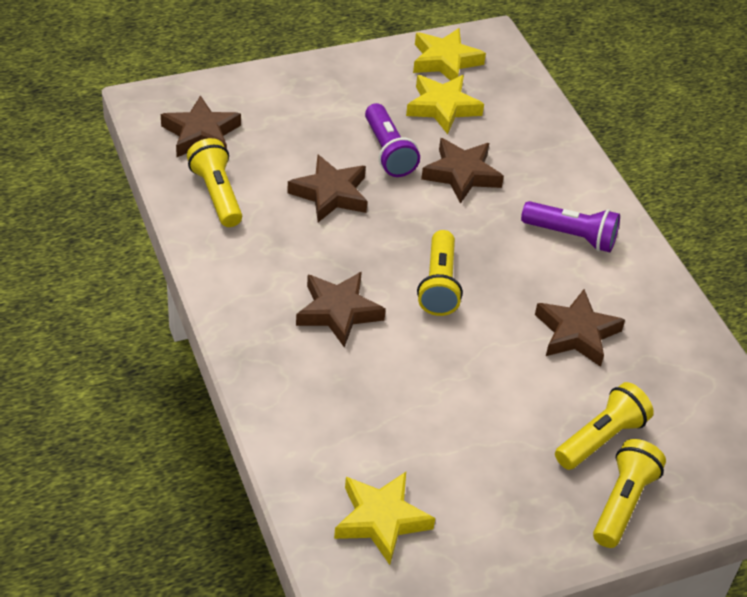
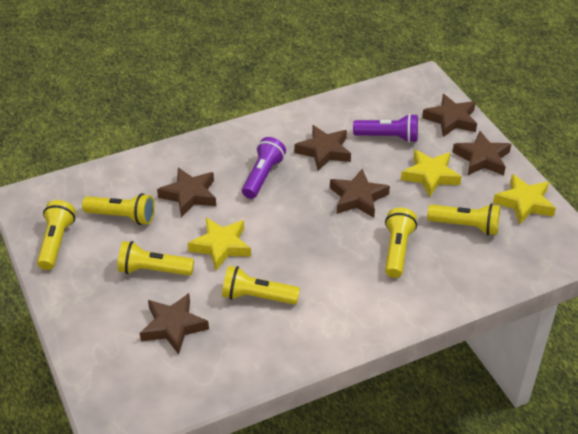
brown star: [161,95,241,157] [287,155,367,222] [296,272,386,348] [421,138,504,204] [535,289,625,367] = 5 -> [140,293,209,355] [157,168,216,217] [294,125,351,171] [330,169,390,218] [422,94,477,137] [452,131,511,175] = 6
yellow flashlight: [187,138,242,227] [417,230,463,316] [555,382,654,470] [593,439,666,548] = 4 -> [37,200,76,270] [82,193,155,225] [117,241,194,276] [222,266,300,305] [385,208,417,278] [427,203,500,235] = 6

